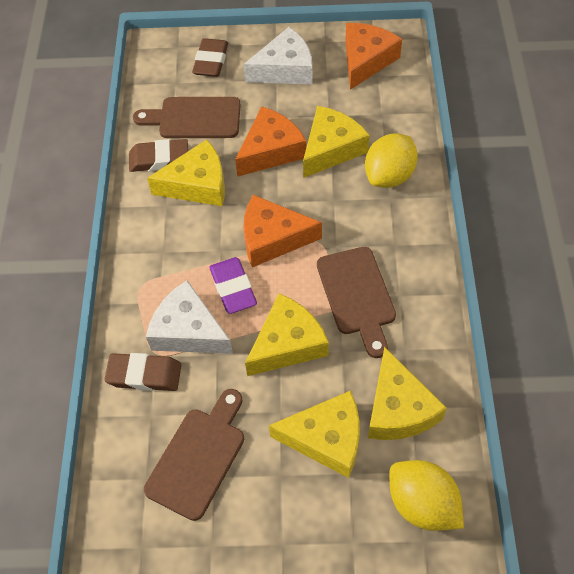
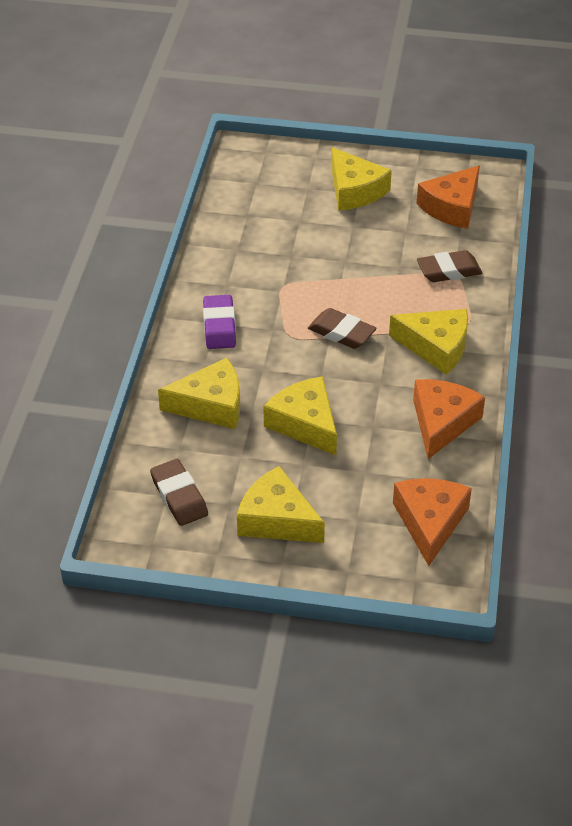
brown cutting board: [133,97,241,138] [144,389,244,521] [317,247,396,358] = 3 -> none = 0
white cheese: [146,280,233,354] [243,27,312,84] = 2 -> none = 0
yellow lemon: [365,133,418,188] [389,460,464,531] = 2 -> none = 0

